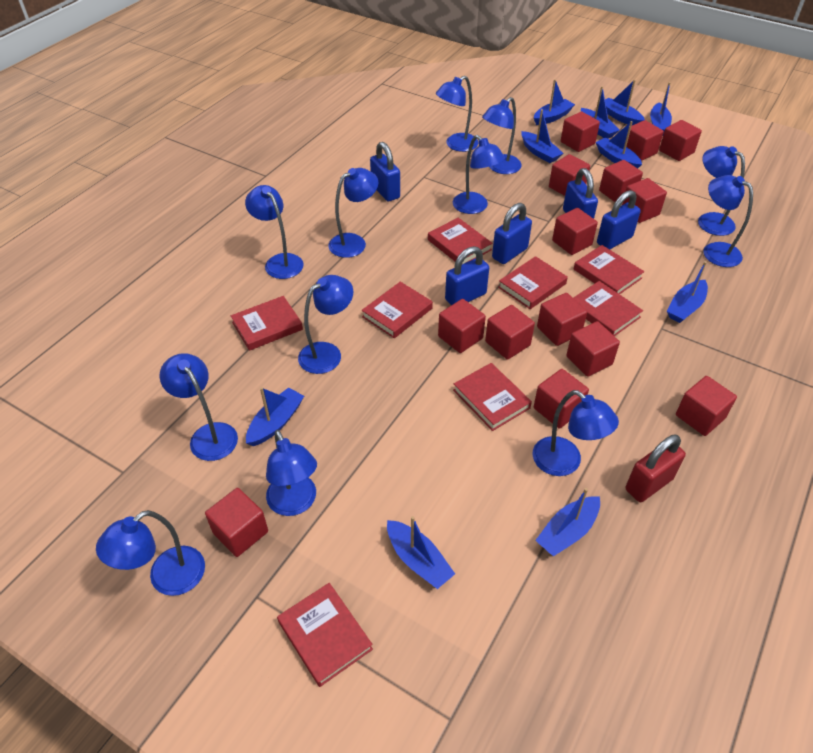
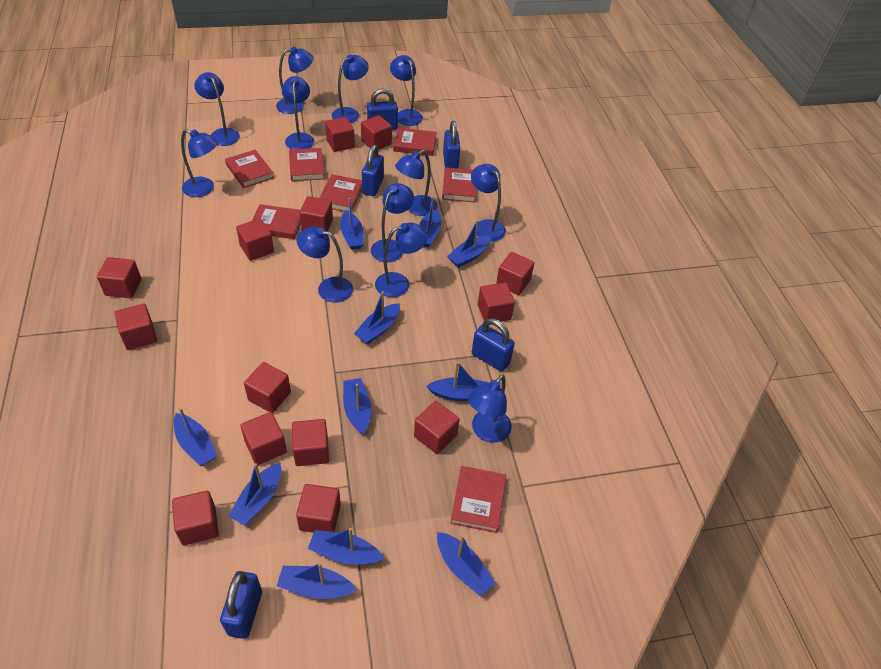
blue boat: [246,387,304,446] [387,516,455,589] [521,109,563,163] [534,79,575,125] [535,488,600,557] [581,86,620,138] [596,121,642,169] [605,80,645,125] [650,82,672,135] [667,261,708,323] = 10 -> [174,408,217,466] [228,463,281,526] [277,563,357,599] [308,528,384,565] [340,198,364,250] [343,378,371,435] [354,291,400,344] [419,196,441,248] [426,362,490,401] [437,532,495,596] [447,220,491,267] = 11
red book: [231,296,303,351] [277,583,373,687] [362,282,433,338] [428,218,493,264] [453,363,532,431] [498,256,568,309] [573,281,643,336] [574,245,644,294] = 8 -> [225,150,274,188] [252,204,301,239] [289,148,325,181] [319,174,362,212] [393,128,437,156] [442,167,476,202] [450,466,506,533] = 7
red padlock: [626,435,686,502] = 1 -> none = 0

